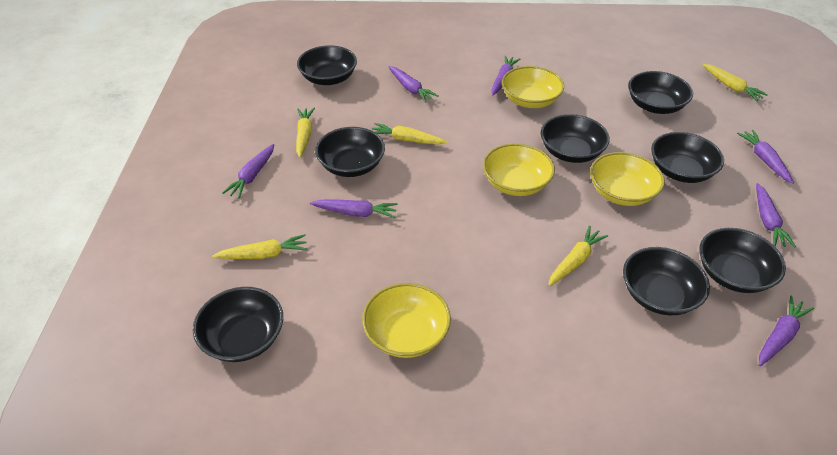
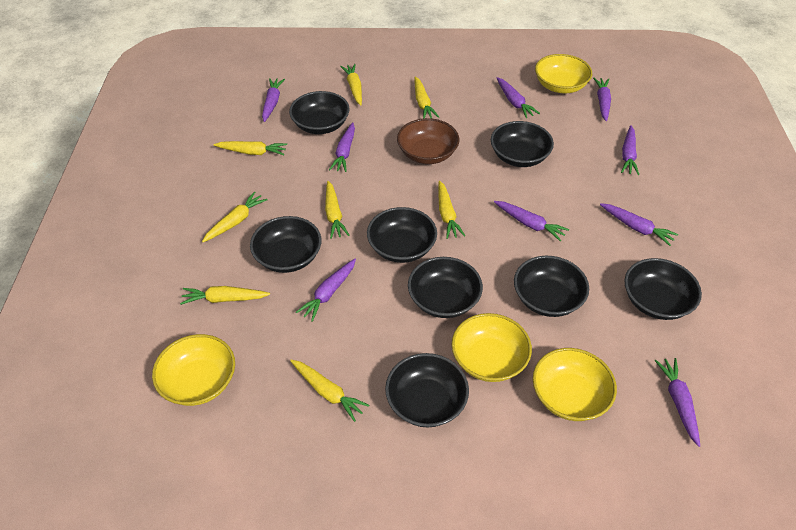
brown bowl: none = 0 -> [397,118,459,164] = 1
purple carrot: [222,144,275,199] [310,199,398,218] [388,66,439,103] [492,56,520,95] [737,130,794,184] [756,183,796,247] [759,296,814,366] = 7 -> [262,78,285,122] [296,259,356,322] [329,122,355,172] [494,201,569,241] [497,77,540,118] [593,78,611,121] [600,203,678,246] [621,125,639,175] [655,358,700,447] = 9
yellow carrot: [212,234,308,259] [296,108,315,158] [372,123,448,144] [548,226,608,286] [703,64,768,101] = 5 -> [180,286,270,305] [202,191,268,242] [213,141,287,155] [290,359,369,422] [325,181,349,239] [340,64,362,106] [414,77,439,119] [438,181,465,239] = 8

